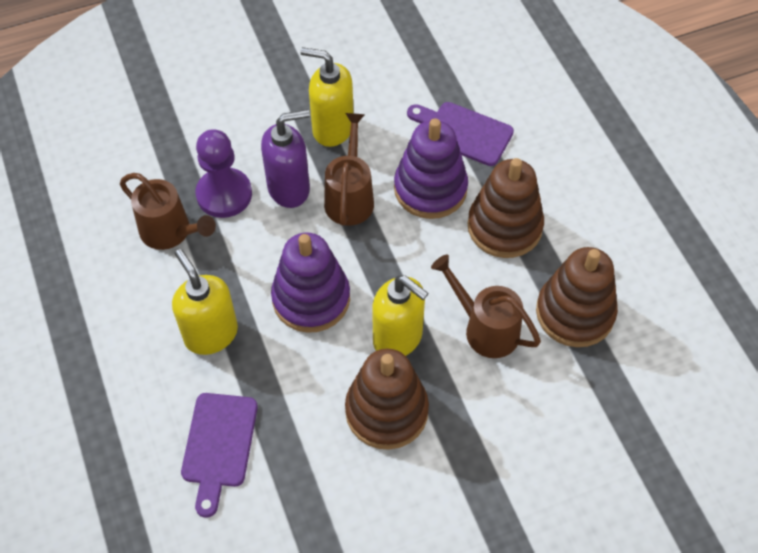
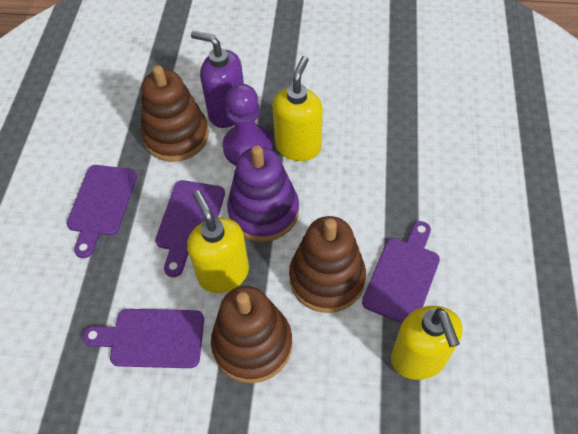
brown watering can: [120,173,216,250] [324,113,374,226] [431,255,541,358] = 3 -> none = 0
purple cutting board: [181,393,258,518] [407,102,514,166] = 2 -> [67,165,137,258] [83,309,204,368] [155,180,225,277] [362,221,440,323] = 4
purple stacking toy: [271,233,350,333] [394,118,468,219] = 2 -> [227,145,299,242] = 1

